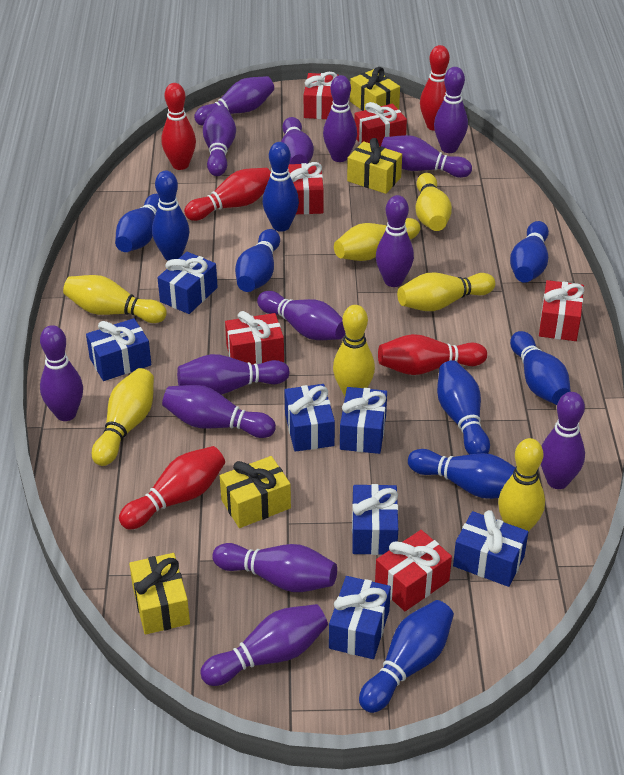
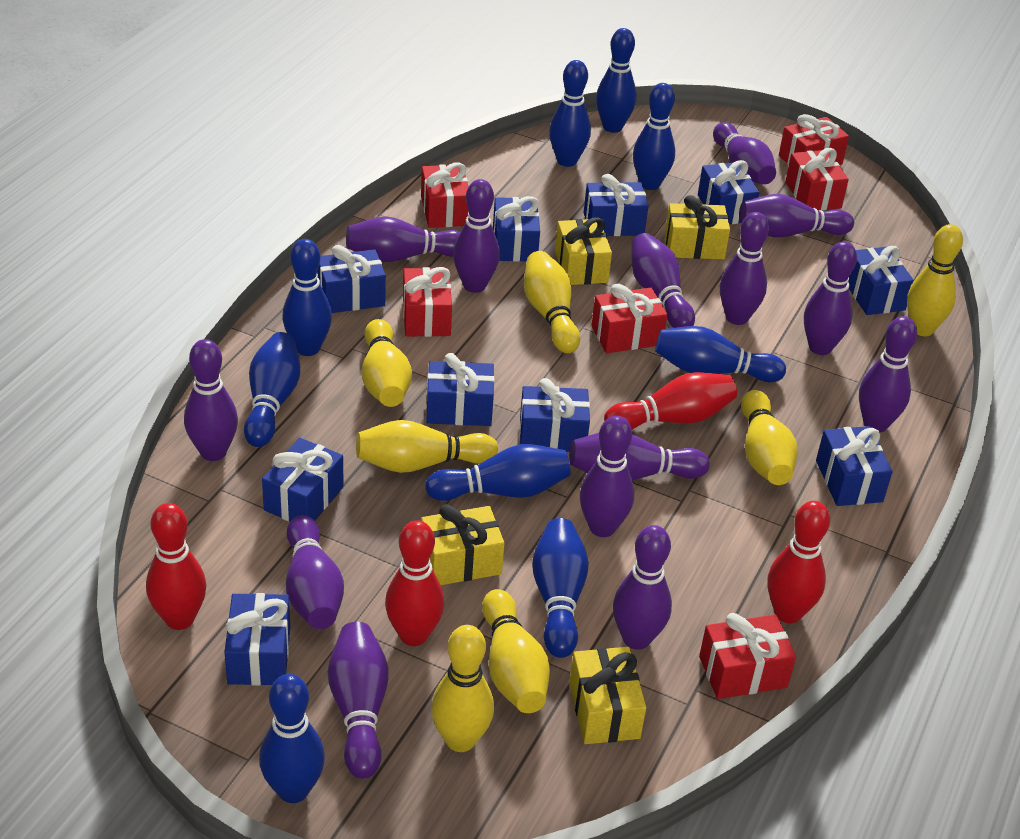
blue gift: [86,318,151,381] [158,252,218,314] [284,384,335,452] [329,576,391,659] [340,387,387,454] [352,484,398,555] [453,510,528,587] = 7 -> [224,593,290,685] [262,438,344,521] [317,245,386,313] [426,353,494,426] [493,196,540,262] [520,378,590,452] [584,174,649,236] [698,160,759,224] [816,426,893,506] [848,246,914,315] = 10
red bowling pin: [119,446,225,529] [161,83,196,170] [184,168,271,221] [378,334,487,375] [420,45,450,131] = 5 -> [146,503,206,630] [385,520,444,646] [604,372,737,429] [767,501,830,623] = 4

